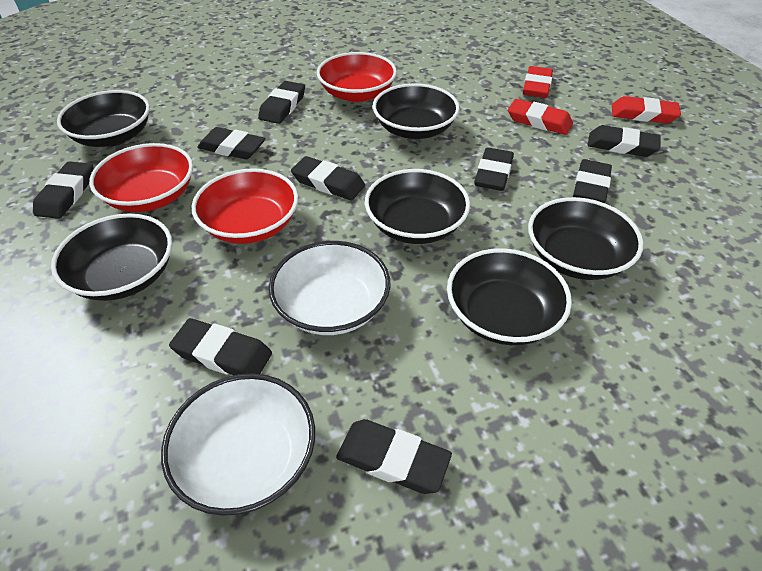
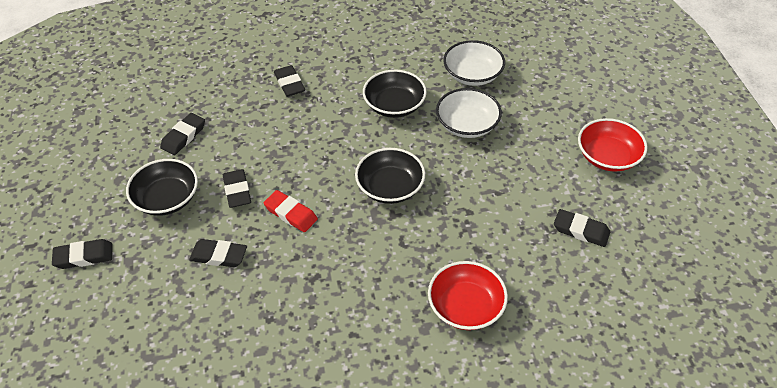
black bowl: [51,213,172,301] [57,90,150,147] [365,169,470,244] [373,83,460,139] [447,248,572,345] [528,197,643,280] = 6 -> [126,159,198,216] [355,148,425,204] [363,70,427,118] = 3
black eraser: [33,161,93,219] [169,318,272,375] [197,127,266,160] [258,81,305,124] [291,156,365,201] [336,419,452,494] [474,147,514,191] [573,159,612,203] [588,125,661,157] = 9 -> [52,239,112,269] [160,113,205,155] [189,239,247,267] [223,169,251,208] [274,65,305,97] [554,209,610,247] = 6
red bowl: [89,143,193,212] [192,168,298,244] [317,52,397,102] = 3 -> [428,261,508,330] [578,118,648,172] = 2
red eraser: [508,99,573,135] [523,66,553,98] [612,96,681,123] = 3 -> [264,190,318,232] = 1

